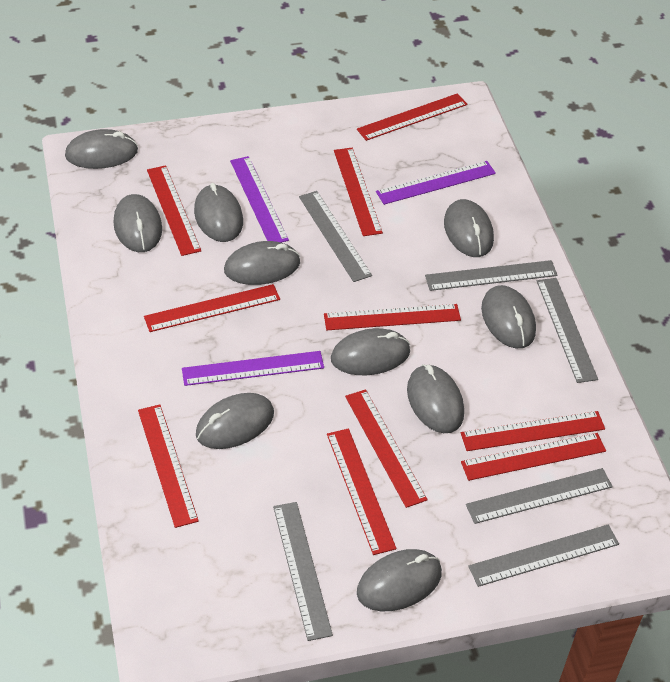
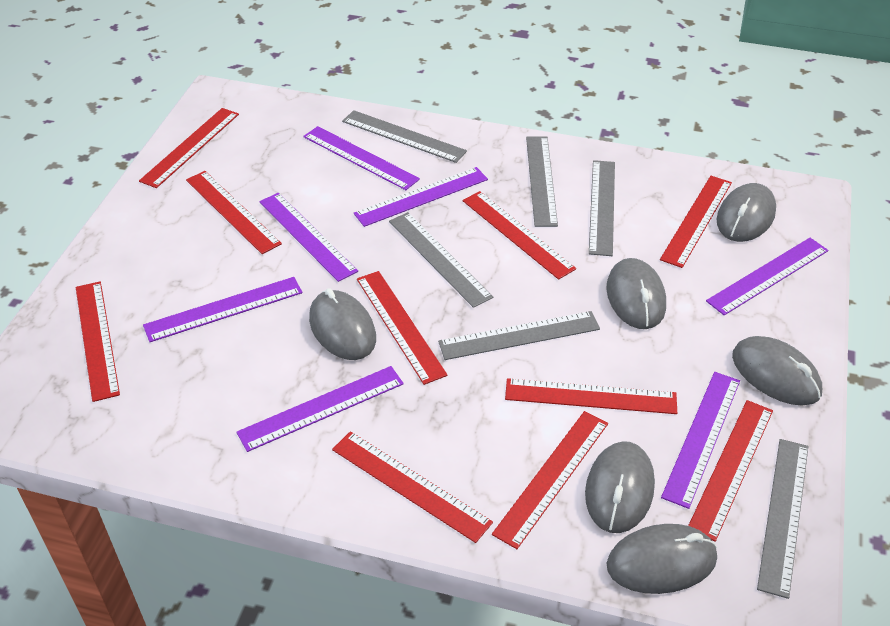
grey mouse: [65,129,138,169] [114,194,162,252] [194,183,243,242] [196,393,274,449] [224,241,300,285] [331,328,410,375] [357,549,442,611] [407,364,464,433] [444,199,494,257] [481,285,536,348] = 10 -> [309,288,376,360] [585,441,655,533] [606,258,666,329] [607,524,717,594] [717,183,776,242] [732,336,822,406] = 6
purple ruler: [182,351,324,386] [230,156,289,243] [376,161,496,205] = 3 -> [143,277,302,342] [236,366,404,452] [259,193,358,282] [303,126,420,190] [354,167,488,227] [661,372,740,509] [706,238,828,315] = 7

